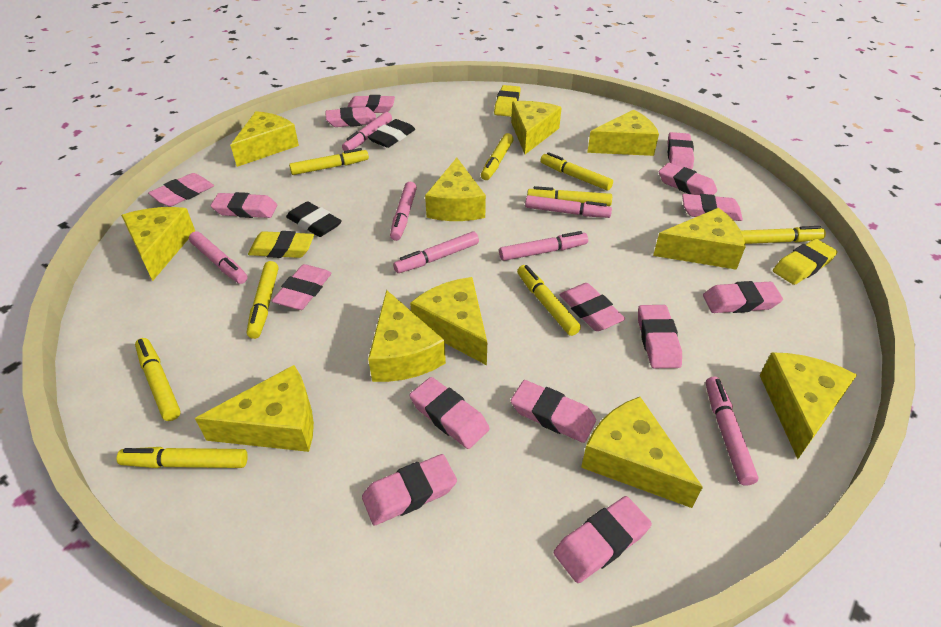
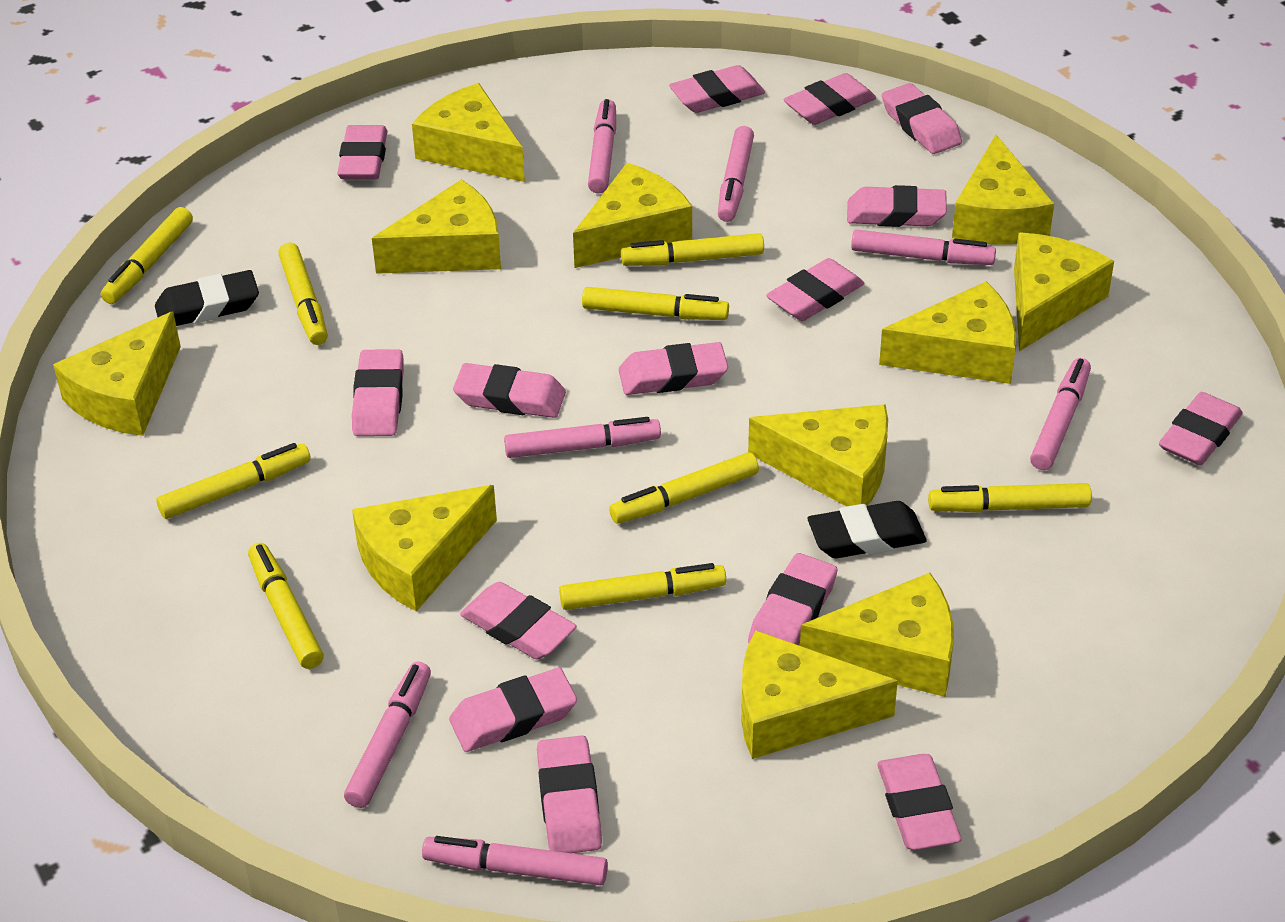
yellow eraser: [248,231,314,258] [494,85,521,117] [773,239,837,285] = 3 -> none = 0

